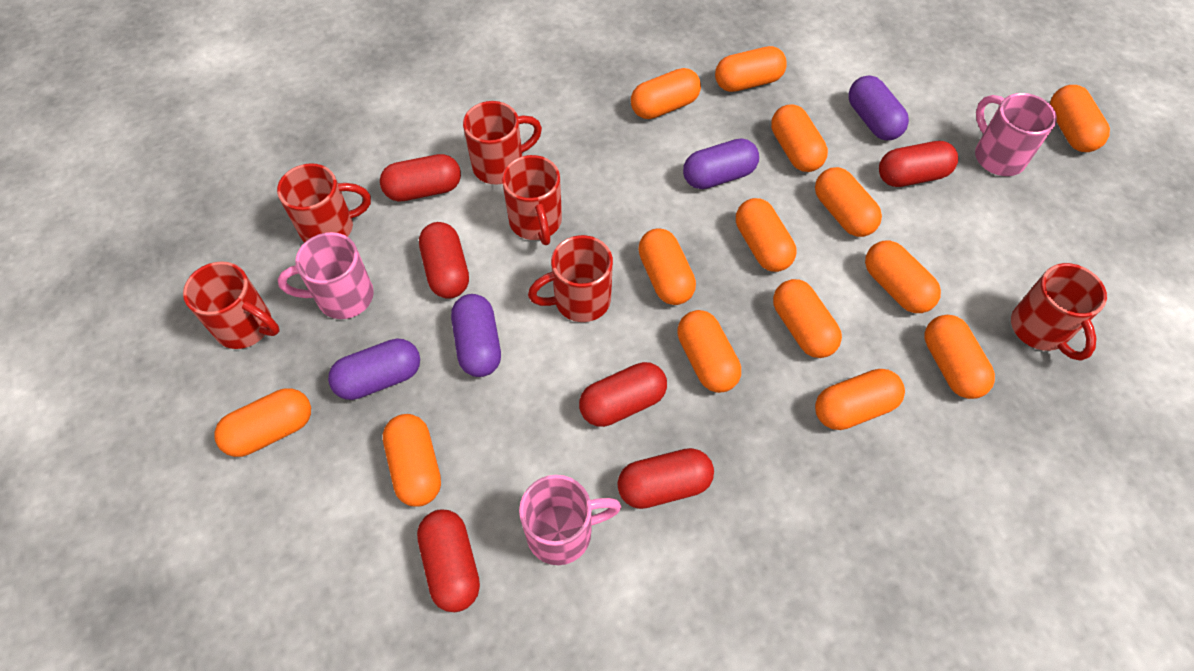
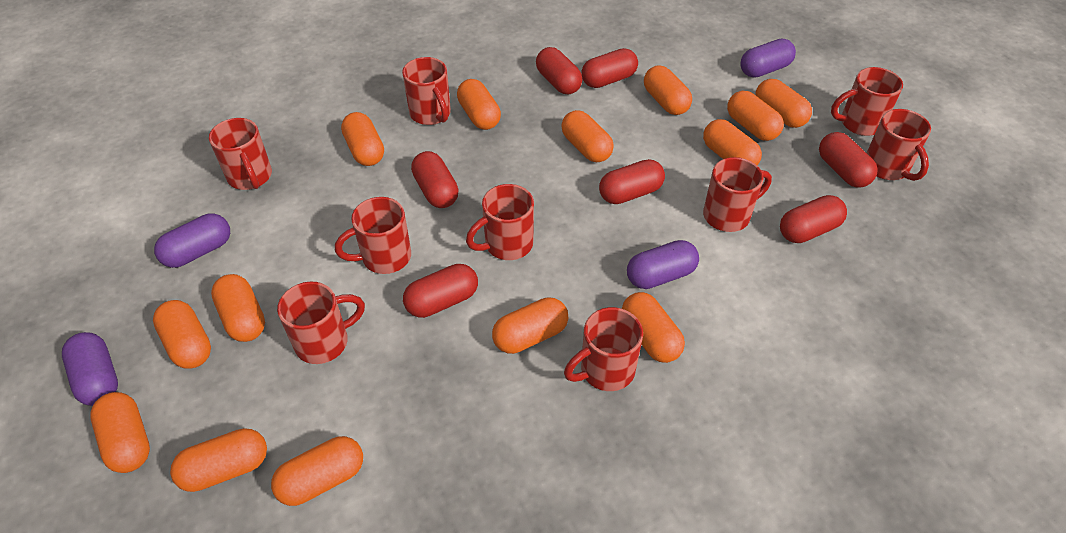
pink mug: [278,232,374,319] [519,475,621,565] [975,93,1057,176] = 3 -> none = 0
red capsule: [380,154,461,201] [417,510,480,612] [419,222,469,299] [579,362,667,427] [617,448,714,509] [879,141,958,187] = 6 -> [403,264,478,318] [411,151,459,208] [536,47,582,95] [581,48,638,88] [599,159,665,204] [780,195,847,243] [819,132,878,188] = 7
red mug: [183,261,279,349] [277,163,371,243] [463,101,542,185] [502,155,562,245] [528,235,613,322] [1011,263,1107,361] = 6 -> [209,118,272,190] [277,282,365,364] [335,197,411,274] [402,57,451,125] [466,184,534,260] [564,307,643,391] [703,157,772,232] [831,67,903,136] [867,109,931,181] = 9

